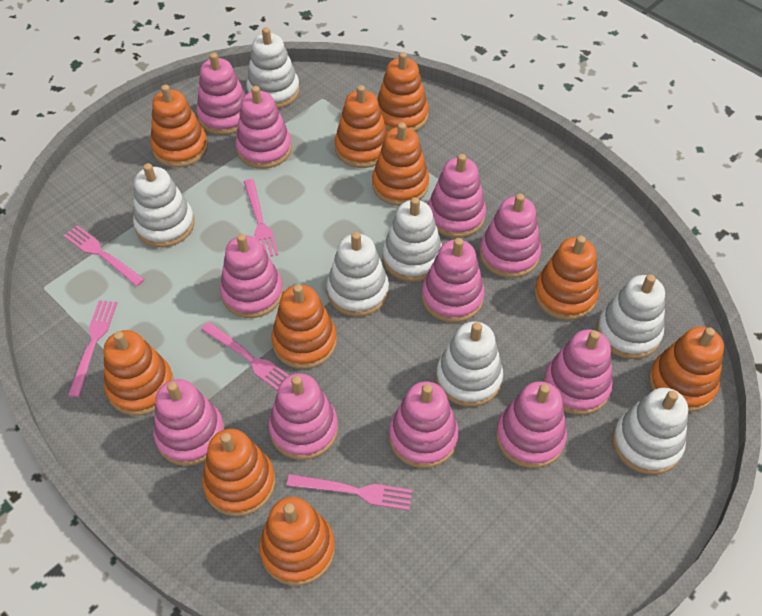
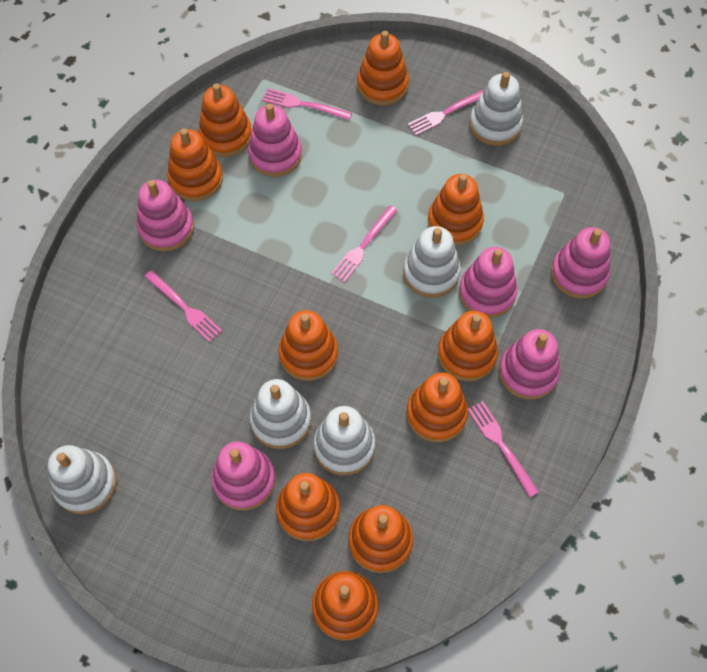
pink stacking toy: [153,379,225,466] [197,53,246,135] [220,234,283,318] [235,86,292,169] [268,373,338,460] [389,381,459,468] [422,238,485,323] [428,154,486,238] [480,194,541,278] [496,381,567,468] [543,329,613,415] = 11 -> [137,180,194,252] [212,442,276,511] [248,104,302,177] [459,247,517,318] [499,329,560,400] [551,227,610,299] = 6
white stacking toy: [133,163,195,247] [246,27,300,108] [326,232,389,317] [382,197,442,282] [436,322,503,407] [597,274,665,359] [612,388,688,475] = 7 -> [48,445,117,514] [250,379,311,449] [313,406,375,475] [403,226,461,298] [469,72,523,146] = 5

